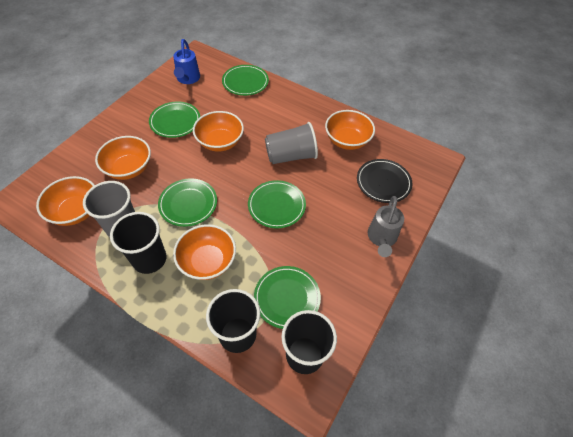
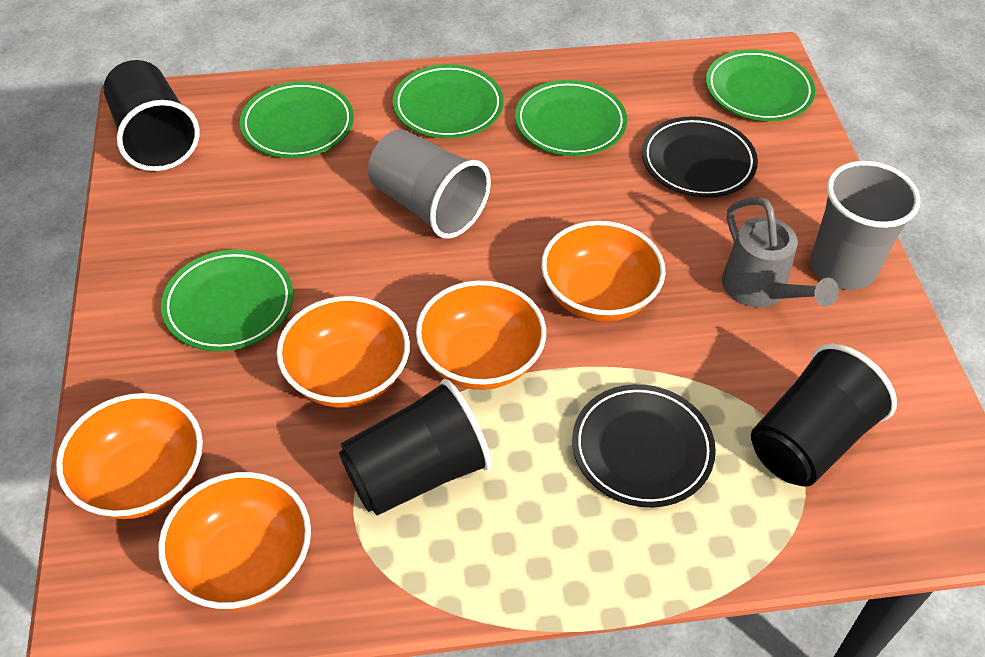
black plate: [357,159,412,203] = 1 -> [572,384,716,507] [642,116,758,197] = 2
blue watering can: [173,39,200,84] = 1 -> none = 0

